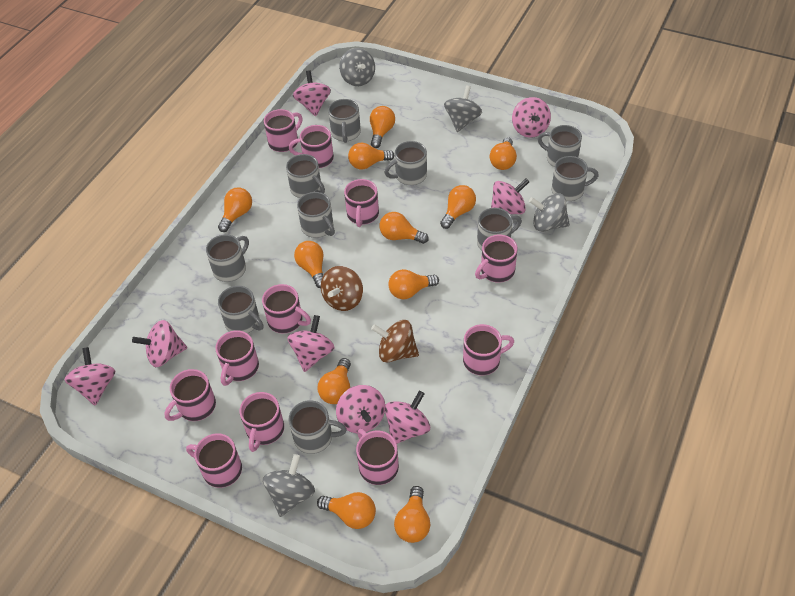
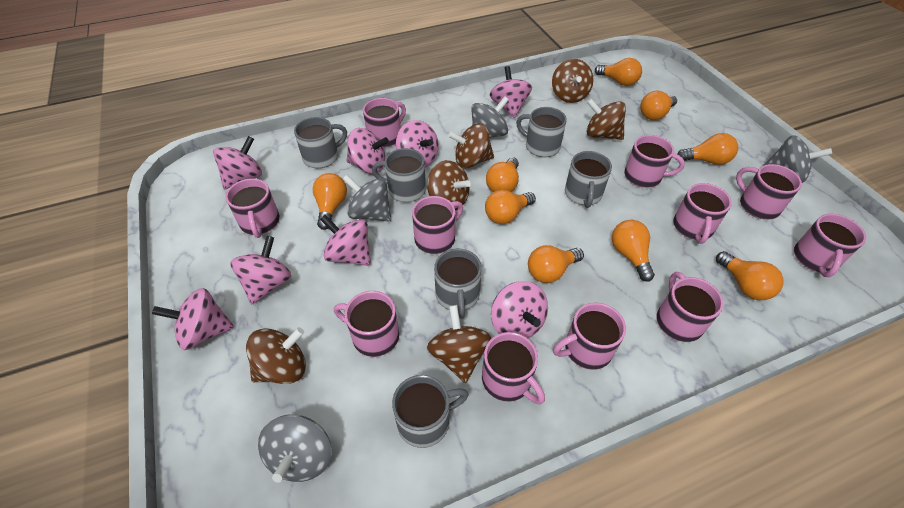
brown spinning top: [321,266,363,311] [371,320,419,362] = 2 -> [246,327,306,384] [427,160,471,211] [427,305,491,383] [448,123,494,168] [552,59,594,103] [587,99,626,140] = 6
grey mug: [206,235,249,282] [218,286,264,333] [286,154,325,198] [289,400,347,454] [297,192,335,238] [328,99,361,143] [384,141,427,185] [477,208,522,250] [538,125,582,167] [552,156,599,201] = 10 -> [294,117,347,168] [372,148,426,202] [392,375,469,448] [434,249,482,319] [516,107,567,157] [565,151,612,208] = 6
orange light bulb: [218,187,252,232] [294,241,324,288] [317,492,376,529] [318,358,351,404] [348,142,394,169] [370,106,395,148] [379,212,429,244] [389,269,439,299] [394,486,431,543] [440,185,476,229] [490,137,517,170] = 11 -> [313,173,347,230] [485,190,536,224] [486,157,519,192] [528,245,584,283] [595,58,642,86] [612,220,655,282] [640,91,677,120] [677,133,738,165] [716,251,784,300] = 9

